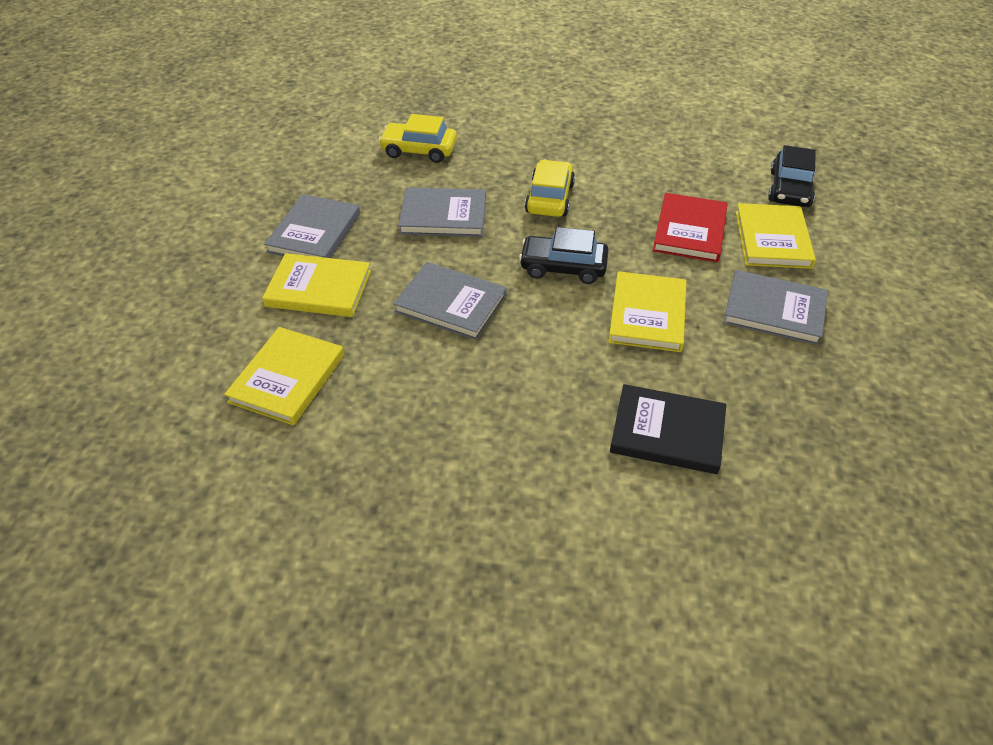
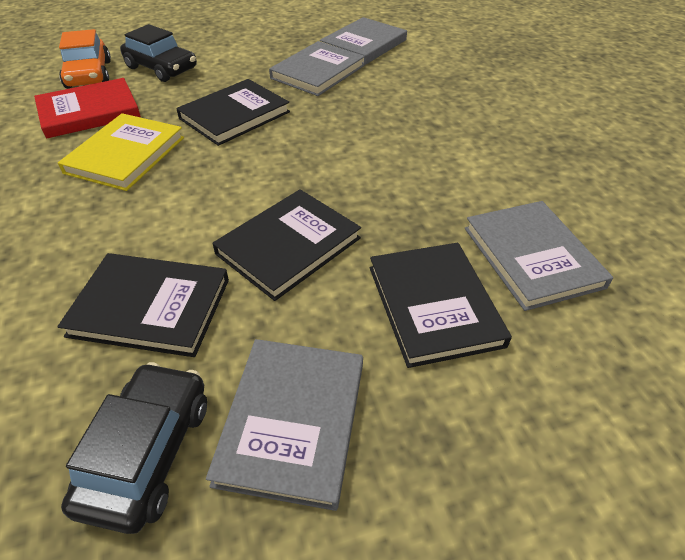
black book: [610,384,726,474] = 1 -> [57,253,229,357] [176,79,290,146] [212,189,361,301] [370,243,512,368] = 4
orange car: none = 0 -> [59,29,111,88] = 1
yellow book: [224,327,344,425] [262,253,371,317] [608,271,687,352] [736,203,816,269] = 4 -> [58,113,184,191] = 1
yellow car: [378,114,457,163] [525,160,575,217] = 2 -> none = 0

